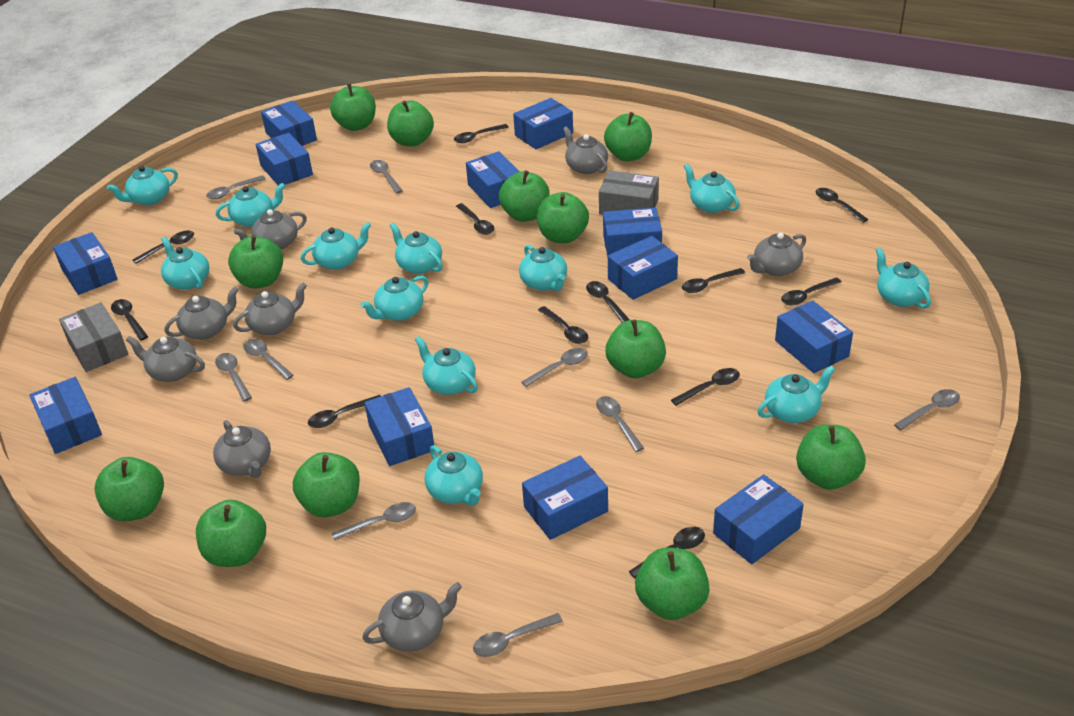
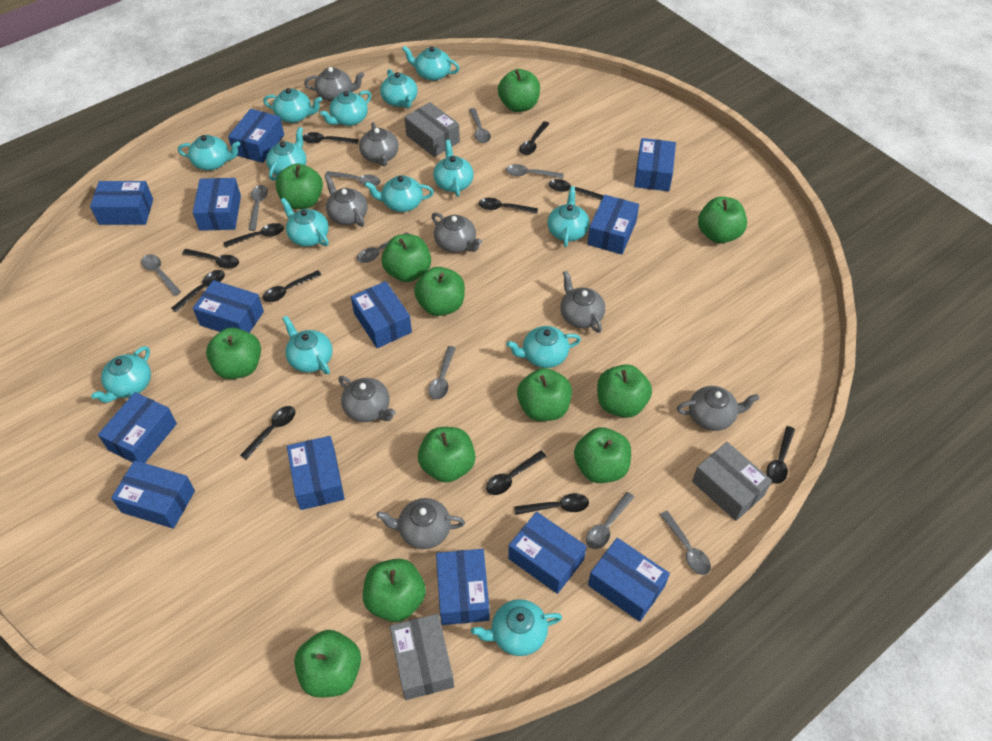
blue box: [29,377,102,454] [53,232,118,295] [256,133,313,185] [261,100,317,146] [364,387,434,466] [466,151,520,208] [513,98,573,149] [522,456,608,540] [603,208,662,257] [608,236,678,300] [713,474,804,564] [775,301,853,373] = 12 -> [90,181,153,225] [98,392,177,463] [111,460,195,529] [193,178,241,231] [193,280,264,333] [228,109,284,163] [287,436,345,510] [351,281,412,348] [436,549,490,625] [508,512,587,594] [588,195,639,254] [588,538,670,622] [634,138,676,191] = 13
grey box: [59,302,128,372] [599,170,659,215] = 2 -> [390,614,454,700] [404,102,460,157] [692,442,772,521] = 3
turquoise teapot: [107,166,178,205] [161,237,210,290] [216,183,285,227] [301,222,371,270] [360,276,429,321] [389,223,443,274] [415,336,478,395] [425,445,483,506] [519,245,567,291] [683,163,740,213] [758,366,835,423] [876,247,931,309] = 12 -> [91,346,151,403] [178,135,240,170] [263,88,322,123] [266,127,307,181] [281,198,329,246] [282,316,332,374] [320,90,371,126] [365,175,434,212] [380,69,418,108] [402,46,459,81] [433,140,474,197] [471,599,562,656] [506,326,581,368] [548,186,590,247] = 14

